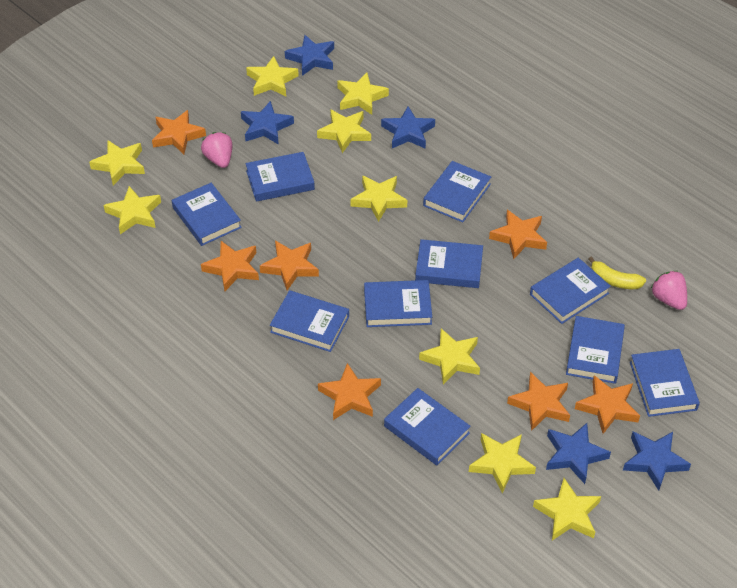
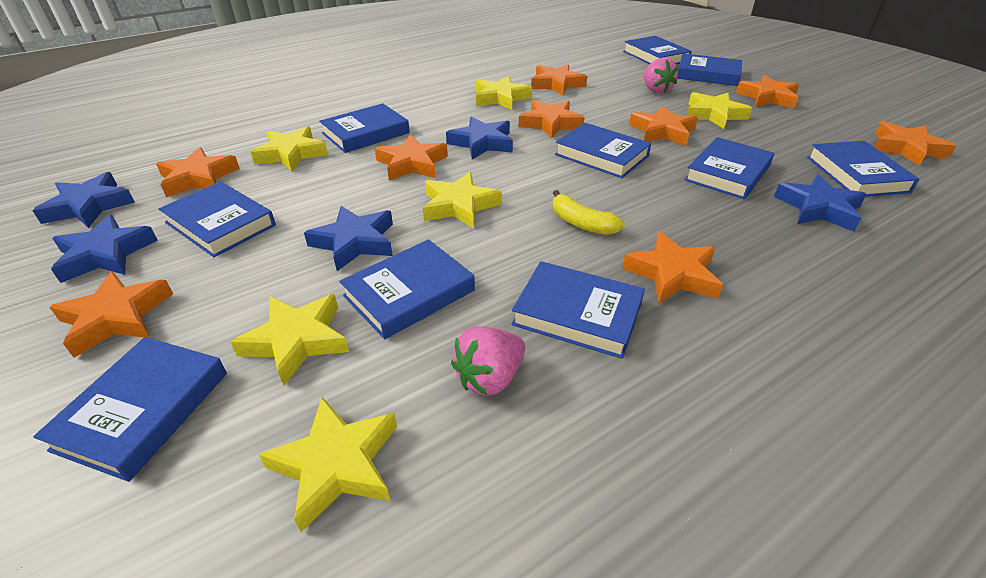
orange star: [152,110,206,154] [201,241,259,291] [260,241,319,290] [318,363,381,420] [489,210,547,259] [507,372,570,431] [575,375,640,434] = 7 -> [49,271,173,358] [156,147,240,197] [375,134,448,181] [519,100,585,139] [531,64,587,96] [622,231,723,304] [629,106,698,146] [736,75,799,109] [874,121,957,166] = 9
yellow star: [89,140,145,185] [103,186,161,234] [246,56,299,96] [317,109,371,153] [337,73,389,115] [351,176,407,222] [419,328,480,384] [469,433,536,493] [533,478,601,541] = 9 -> [230,294,349,386] [251,126,328,172] [259,397,397,532] [423,172,502,229] [476,76,532,110] [687,92,752,129] = 6

